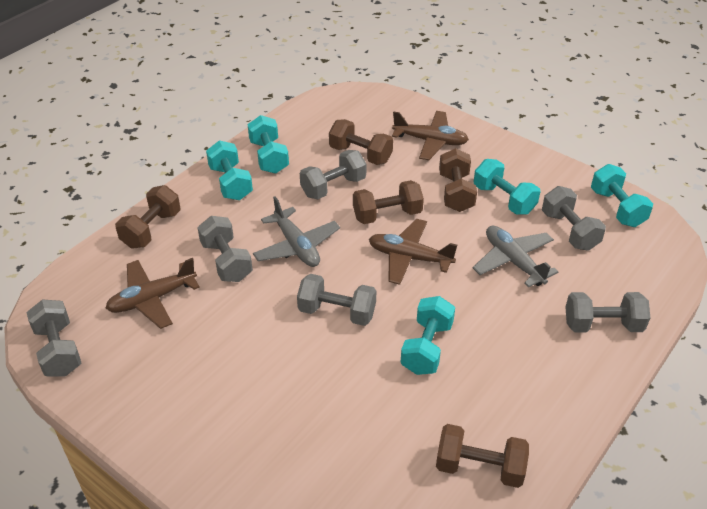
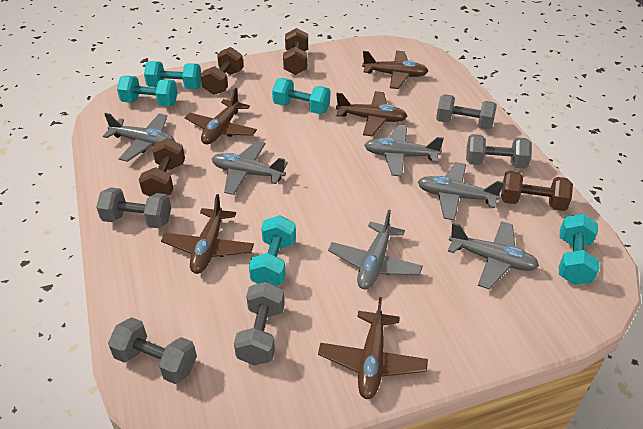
brown dumbbell: [115,185,181,249] [329,119,393,165] [353,180,424,224] [436,424,529,488] [439,148,477,212] = 5 -> [139,138,185,197] [200,47,243,95] [283,28,308,75] [501,170,573,211] = 4
brown plane: [105,258,200,329] [369,219,457,285] [392,111,469,160] = 3 -> [161,194,254,274] [185,88,257,144] [318,297,428,399] [336,91,407,136] [362,51,428,89] = 5
grey dumbbell: [26,300,81,377] [197,216,253,282] [297,274,376,326] [300,150,366,199] [542,186,606,251] [566,292,650,332] = 6 -> [96,187,171,228] [108,317,197,384] [234,281,285,365] [436,94,497,130] [466,134,532,169] = 5
grey plane: [253,196,340,267] [473,226,559,288] = 2 -> [103,113,175,162] [212,141,288,195] [328,210,423,289] [364,125,444,177] [418,162,504,221] [448,221,539,290] = 6

